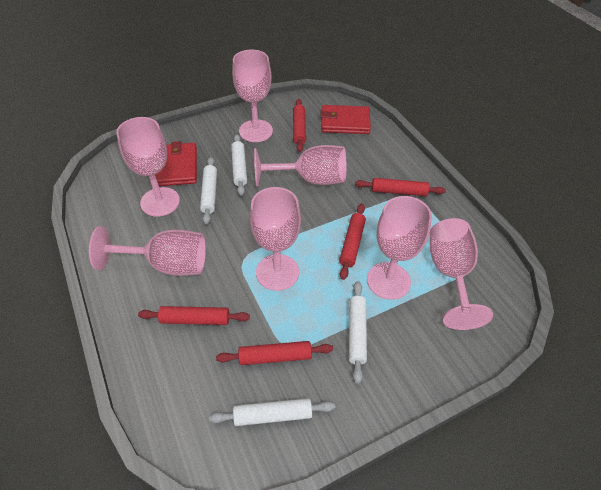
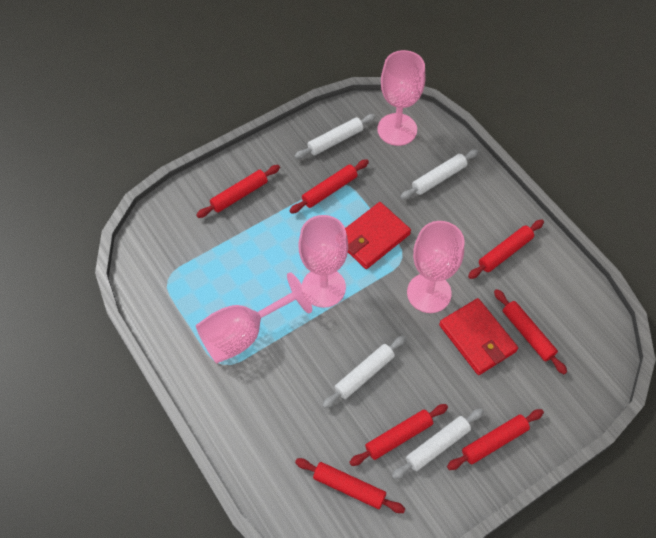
pink goblet: [89,226,206,276] [116,117,180,217] [232,49,273,142] [250,187,301,291] [254,145,346,187] [367,196,432,300] [430,218,493,330] = 7 -> [196,272,312,363] [298,215,348,308] [377,50,425,146] [407,221,464,313] = 4
red rolling pin: [138,306,250,325] [216,341,333,365] [293,99,306,152] [339,203,366,280] [355,178,446,196] = 5 -> [196,165,280,218] [290,159,369,214] [295,458,405,513] [349,404,448,466] [447,409,544,470] [468,220,544,279] [494,289,567,374] = 7

